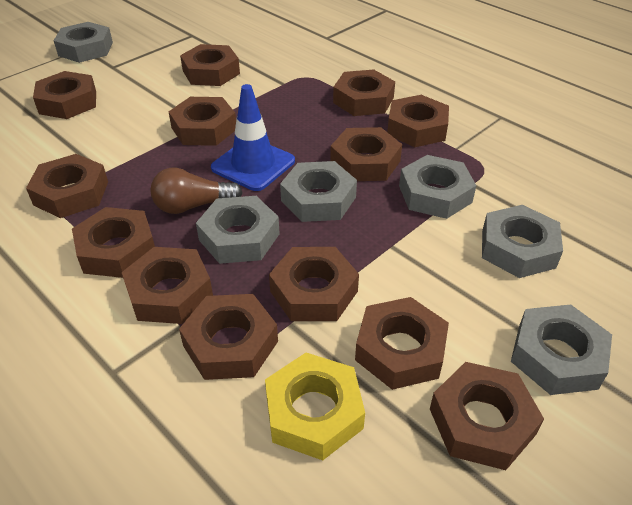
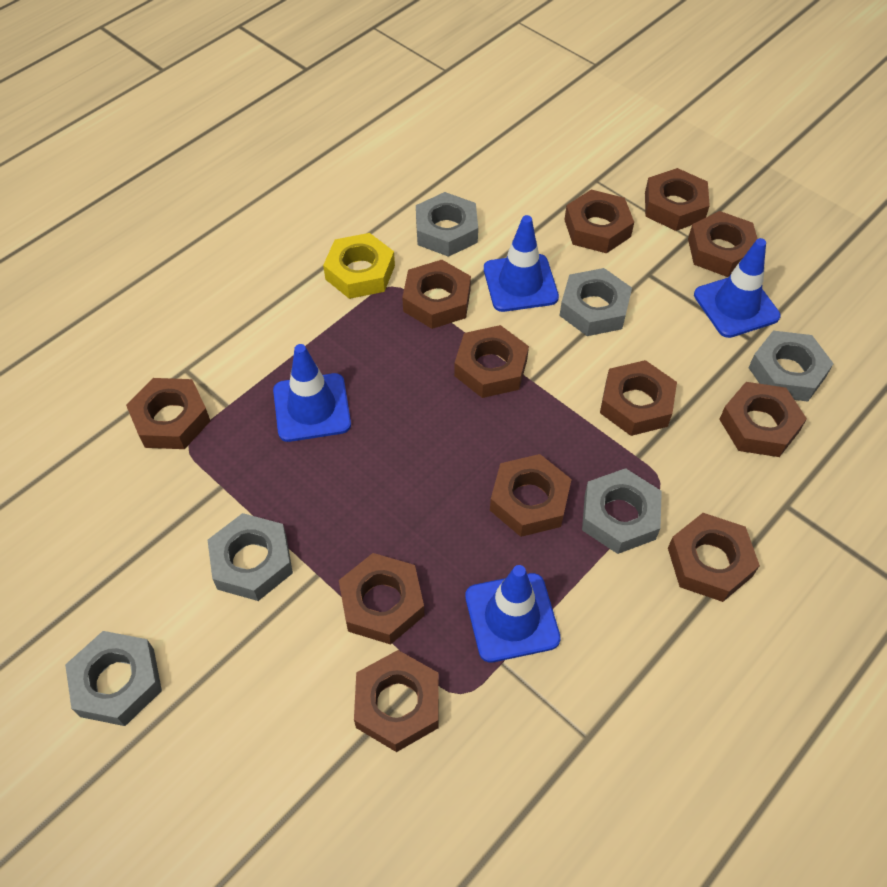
blue traffic cone: [211,84,295,191] = 1 -> [273,344,351,442] [465,565,561,663] [484,215,559,312] [694,238,781,338] = 4
brown light bulb: [150,168,243,214] = 1 -> none = 0
brown nut: [26,154,108,218] [33,71,96,119] [72,207,155,278] [122,247,213,324] [169,97,236,146] [179,294,278,380] [180,44,240,86] [269,247,359,321] [330,127,402,181] [333,69,395,116] [355,297,449,390] [387,95,449,147] [430,362,544,470] = 13 -> [126,378,210,449] [339,553,424,645] [354,650,439,752] [402,260,471,329] [454,325,529,398] [490,454,572,537] [564,190,634,253] [600,360,677,436] [645,168,710,231] [668,513,760,602] [688,211,757,277] [719,382,807,457] = 12

